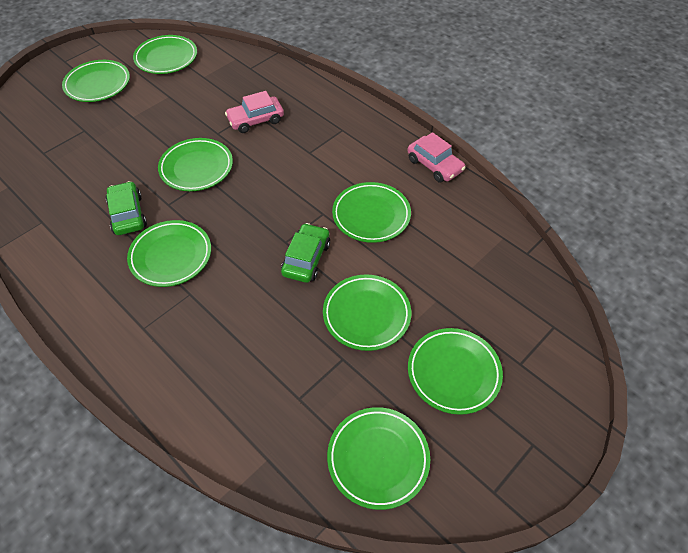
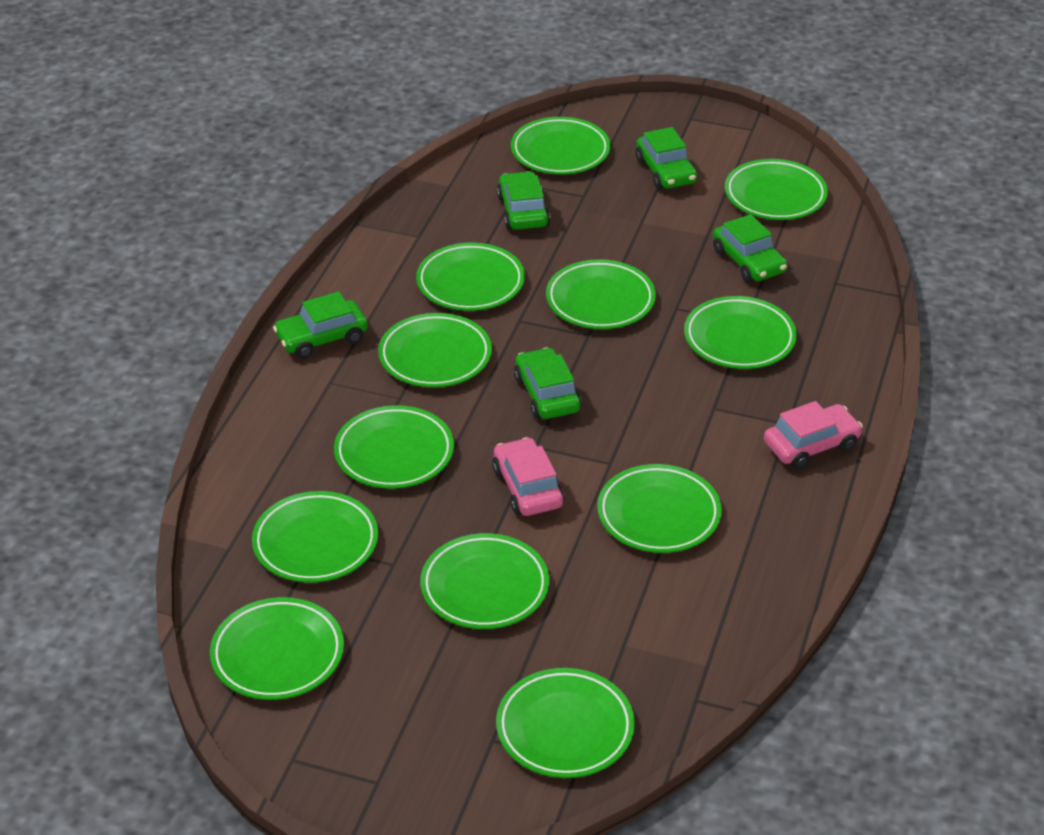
green car: [106,181,147,235] [281,223,330,283] = 2 -> [273,292,368,358] [497,171,550,230] [514,347,582,419] [636,127,697,189] [713,214,787,283] = 5
green plate: [62,60,130,102] [127,220,211,287] [133,35,197,74] [158,138,233,191] [323,274,411,351] [327,407,430,510] [332,182,411,243] [408,328,503,415] = 8 -> [210,597,344,700] [252,491,378,583] [334,405,454,489] [378,313,492,387] [416,243,525,311] [420,533,549,629] [496,668,635,778] [511,117,611,174] [546,259,656,329] [597,464,722,553] [684,296,797,369] [725,159,828,220] = 12

